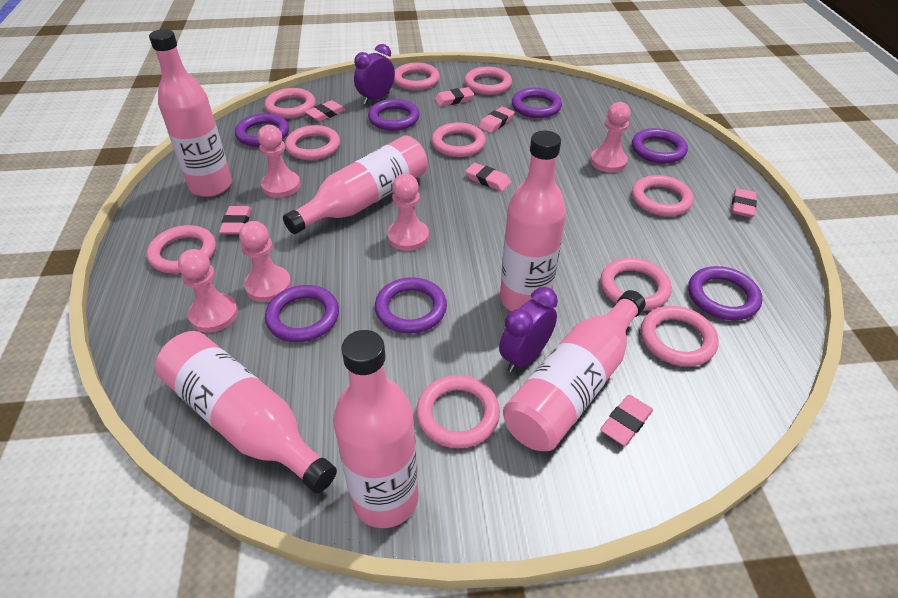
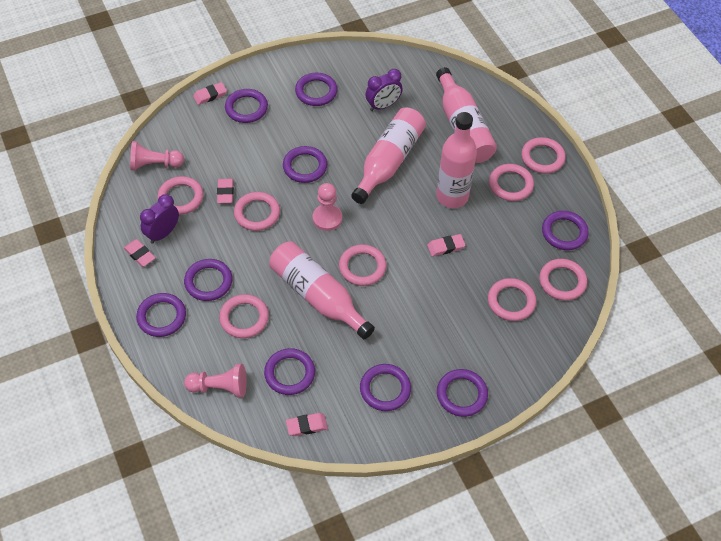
pink bottle: [149,29,232,197] [155,331,337,493] [283,135,427,234] [333,330,419,528] [500,130,566,311] [503,290,646,451] = 6 -> [269,241,375,339] [351,108,426,204] [436,67,497,163] [436,112,477,208] = 4
pink eraser: [219,206,251,235] [305,100,346,122] [434,87,474,107] [465,163,511,191] [478,107,515,133] [600,395,653,445] [731,188,757,218] = 7 -> [124,239,156,267] [193,82,227,105] [217,179,234,203] [286,413,328,436] [427,234,465,256] = 5
pink pawn: [178,249,238,332] [239,221,291,302] [258,125,300,198] [387,174,429,251] [590,102,631,172] = 5 -> [130,141,184,171] [184,364,247,398] [313,183,342,231] = 3
pink ring: [146,225,216,273] [265,88,316,118] [285,125,340,160] [394,63,440,90] [416,375,500,449] [431,122,486,157] [464,67,512,95] [600,258,672,311] [632,175,694,216] [641,306,719,367] = 10 -> [157,176,204,215] [219,294,269,338] [234,192,280,231] [339,244,387,286] [488,278,536,321] [489,164,534,201] [521,137,566,174] [539,259,587,301] = 8
purple ring: [235,113,289,147] [265,285,339,342] [368,99,420,131] [375,277,447,334] [512,88,562,118] [632,128,688,164] [688,266,762,320] = 7 -> [136,293,186,337] [184,259,233,301] [225,89,268,123] [264,348,315,395] [283,146,327,183] [295,73,338,106] [360,364,411,411] [437,369,488,417] [542,211,589,250] = 9

